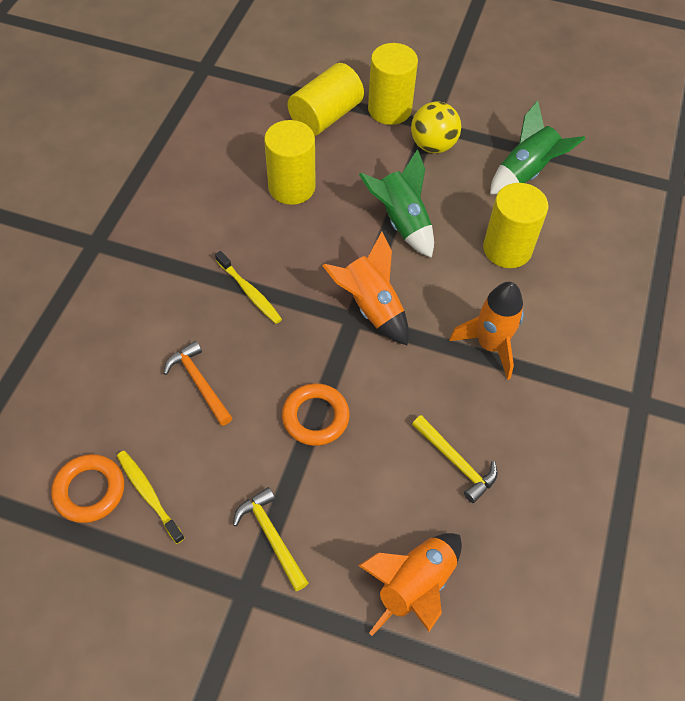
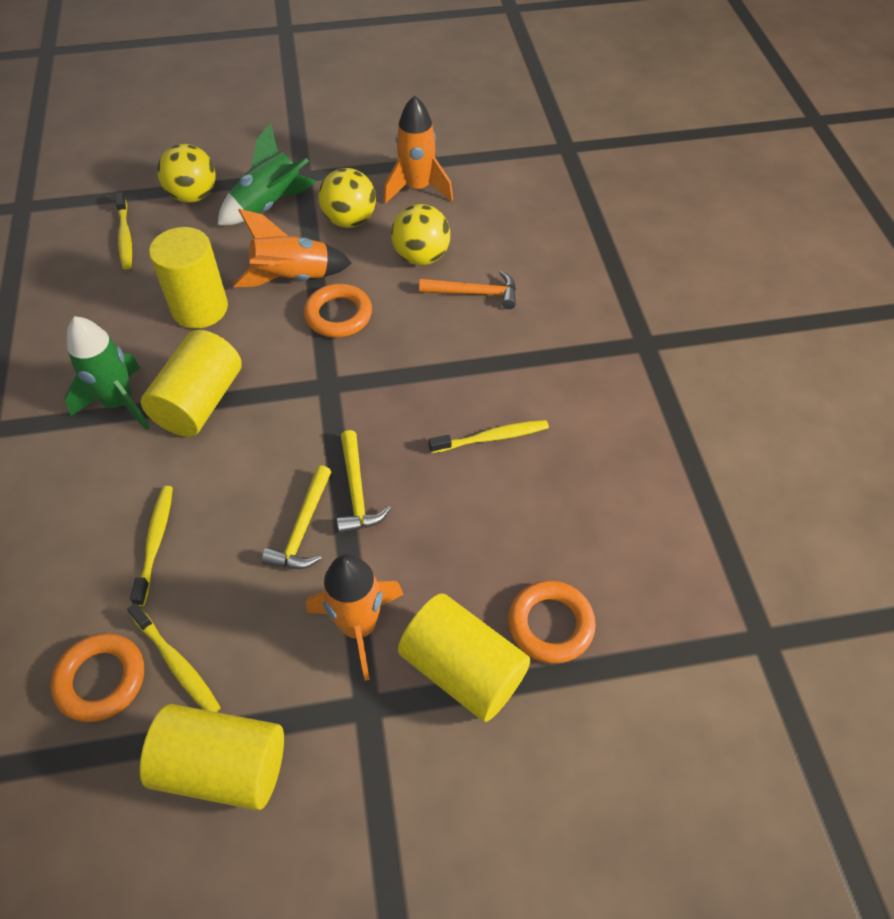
orange ring: [51,454,124,523] [282,383,350,446] = 2 -> [51,633,144,722] [304,284,372,338] [508,581,596,664] = 3
yellow ball: [411,101,461,153] = 1 -> [157,144,216,203] [318,168,376,228] [391,204,450,265] = 3
yellow toothbrush: [117,451,185,544] [215,251,282,324] = 2 -> [115,192,132,269] [127,603,221,712] [130,486,173,606] [428,420,549,453] = 4

